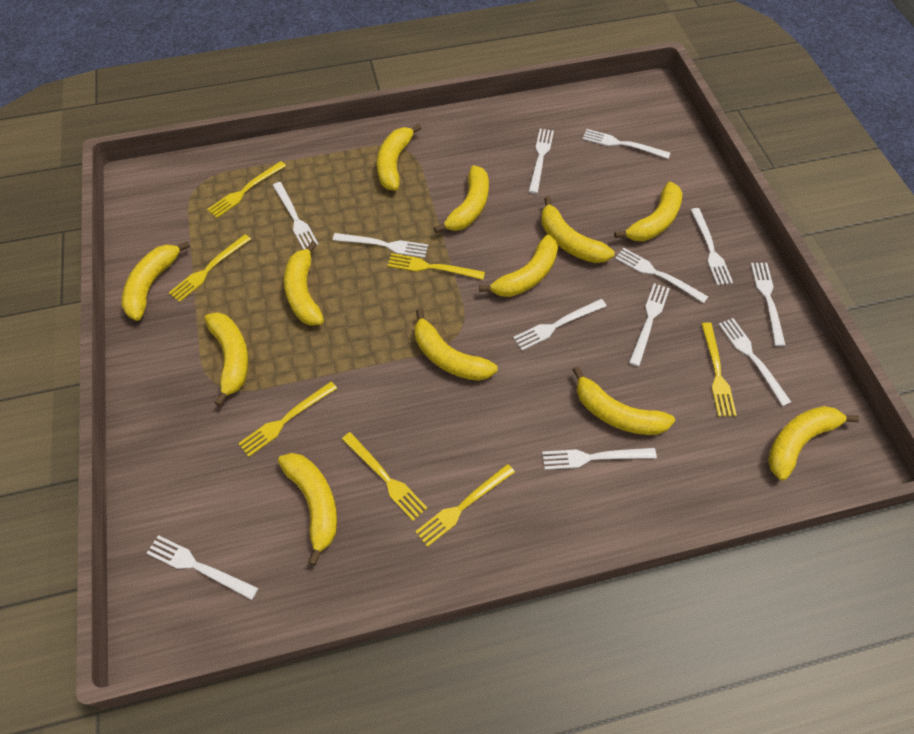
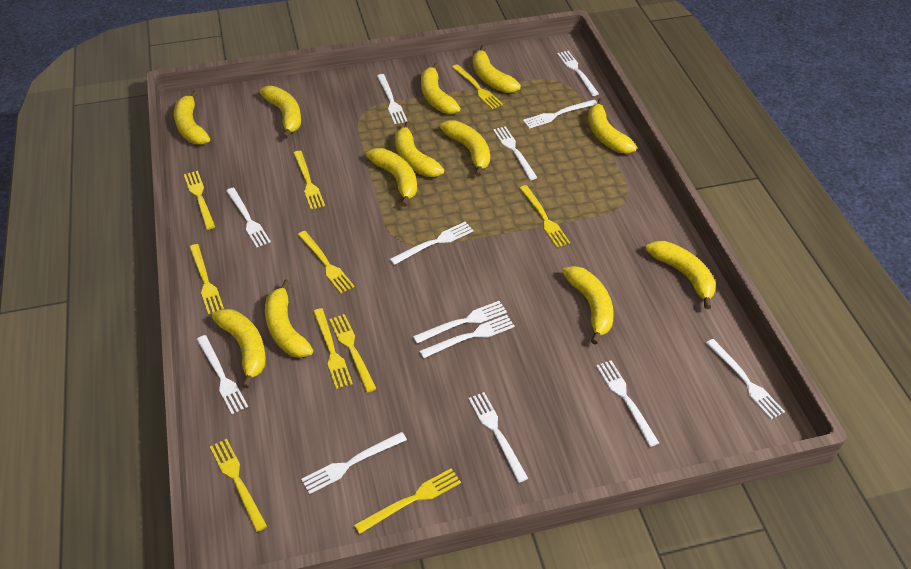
white fork: [147,535,258,600] [272,182,319,250] [333,233,428,258] [513,299,607,350] [529,129,554,194] [542,448,657,470] [583,129,670,159] [615,248,708,303] [629,283,670,366] [691,208,733,285] [719,318,791,406] [751,263,786,346] = 12 -> [196,335,248,414] [226,188,271,248] [301,432,407,494] [377,74,407,124] [390,222,474,265] [413,301,507,343] [419,315,515,358] [468,392,528,483] [493,126,537,180] [523,100,597,129] [557,51,599,96] [596,360,659,447] [706,339,785,419] = 13
yellow fork: [169,234,251,302] [207,161,286,218] [238,381,337,457] [342,432,427,521] [387,253,485,280] [415,464,515,547] [701,322,737,416] = 7 -> [184,171,215,230] [189,244,224,314] [210,439,267,532] [293,151,325,210] [298,231,354,293] [313,308,353,389] [329,314,377,393] [354,468,461,534] [452,64,503,109] [520,185,570,248] = 10

